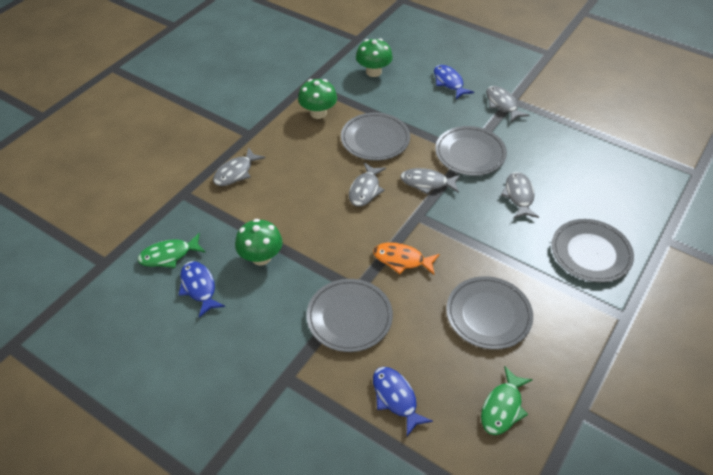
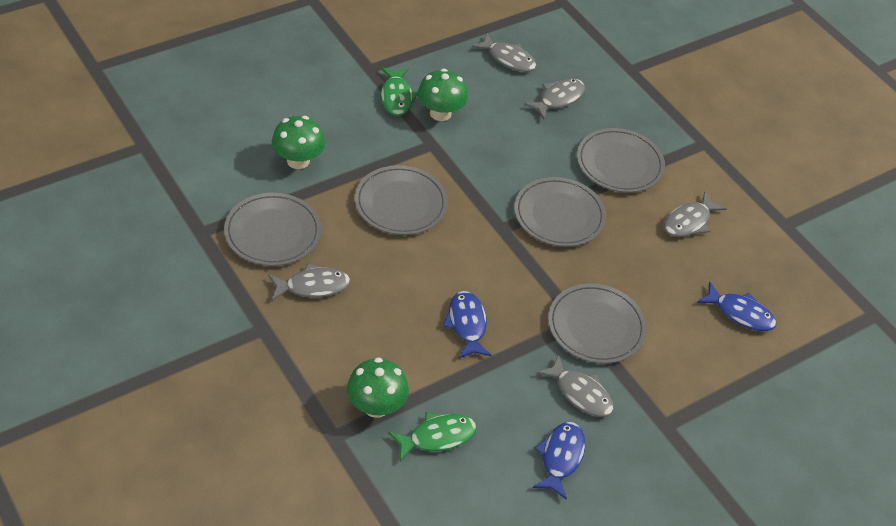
orange fish: [373,242,440,275] = 1 -> none = 0

